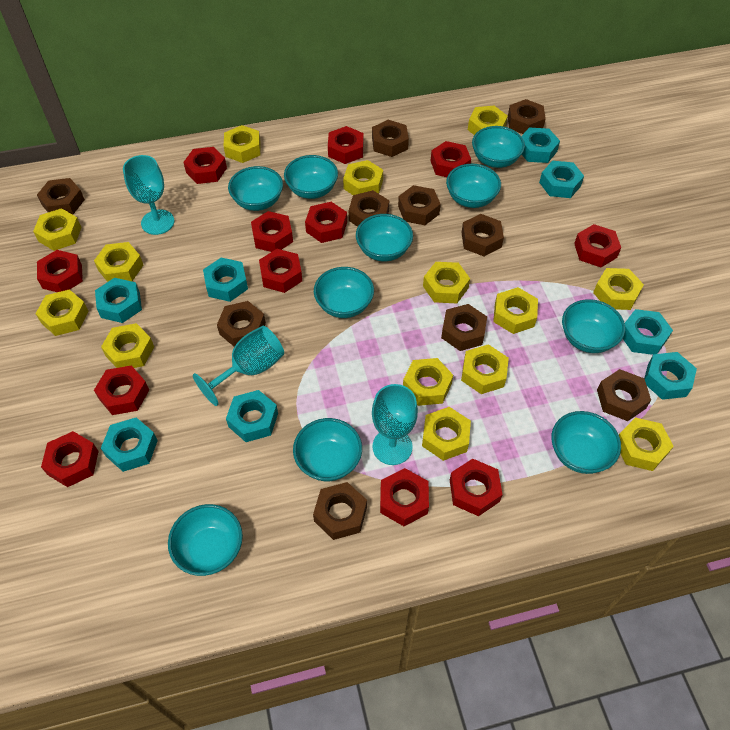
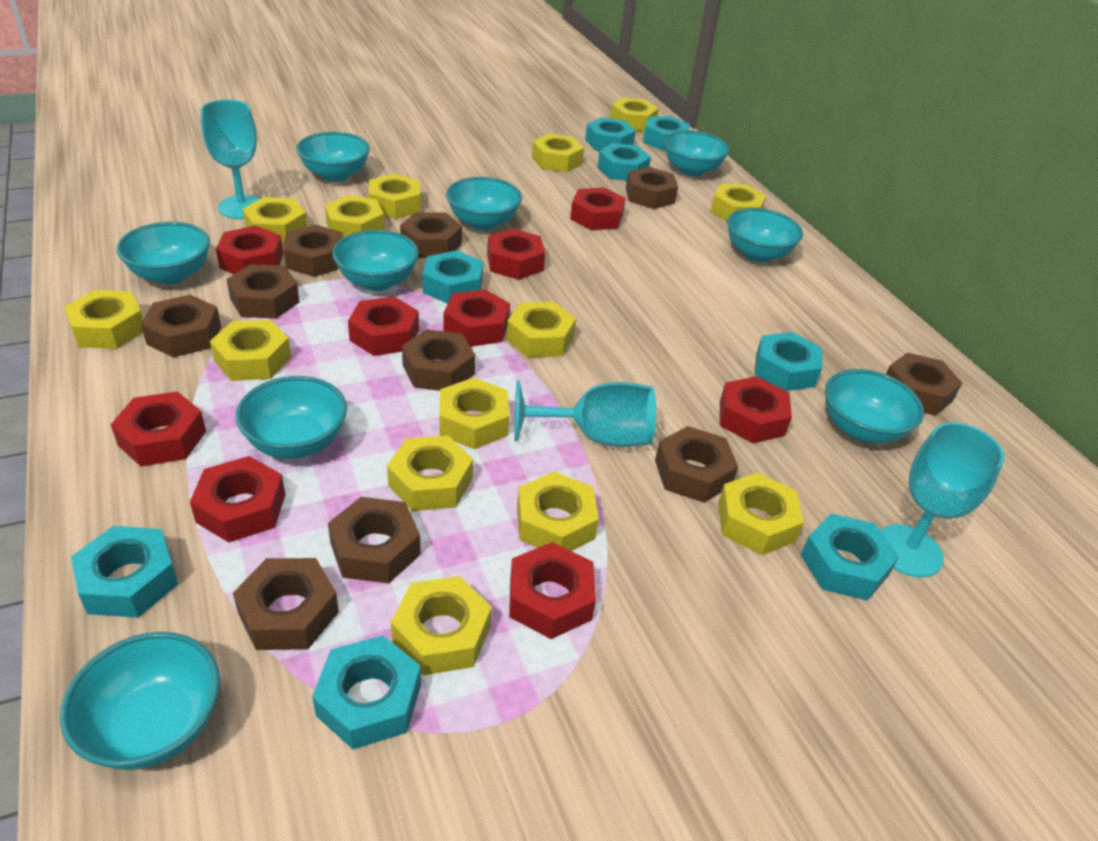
red nut: [37,250,83,292] [41,431,99,487] [94,365,149,415] [183,147,227,184] [251,211,293,252] [259,249,302,293] [305,202,347,243] [328,126,364,164] [380,468,429,526] [431,141,471,177] [450,459,503,516] [574,224,621,267] = 12 -> [111,391,206,467] [190,456,285,543] [216,226,283,274] [348,296,419,356] [443,289,510,347] [487,229,545,280] [509,542,596,639] [570,187,626,231] [720,376,792,443] = 9
turquoise bowl: [168,504,243,576] [228,166,283,211] [284,155,338,199] [293,418,362,481] [314,267,374,318] [356,214,413,262] [446,164,501,208] [472,126,525,168] [551,411,621,474] [562,299,625,353] = 10 -> [60,632,220,770] [116,222,210,284] [236,376,347,459] [296,132,370,182] [332,230,419,291] [446,177,522,231] [664,131,730,177] [727,208,803,262] [825,369,924,444] = 9

